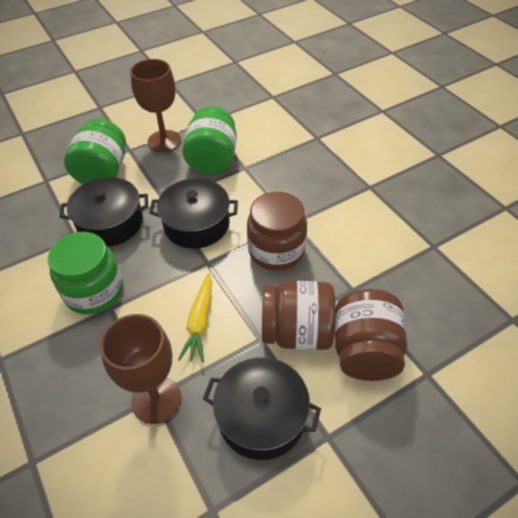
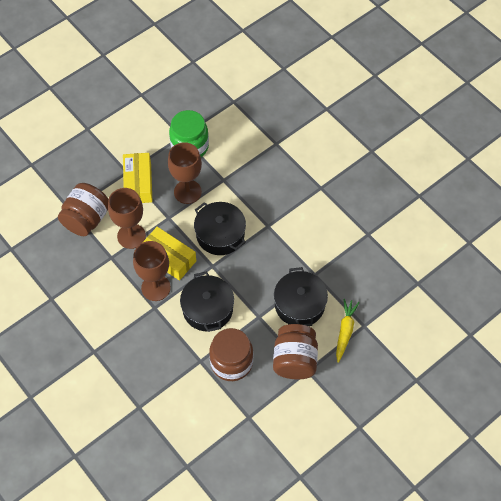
brown goblet: [100,314,181,424] [130,59,181,152] = 2 -> [108,188,146,249] [133,241,171,301] [168,142,202,204] = 3
green jar: [48,232,123,314] [64,119,126,184] [182,106,237,174] = 3 -> [169,110,209,157] = 1
yellow box: none = 0 -> [123,153,153,203] [142,227,196,281] = 2

